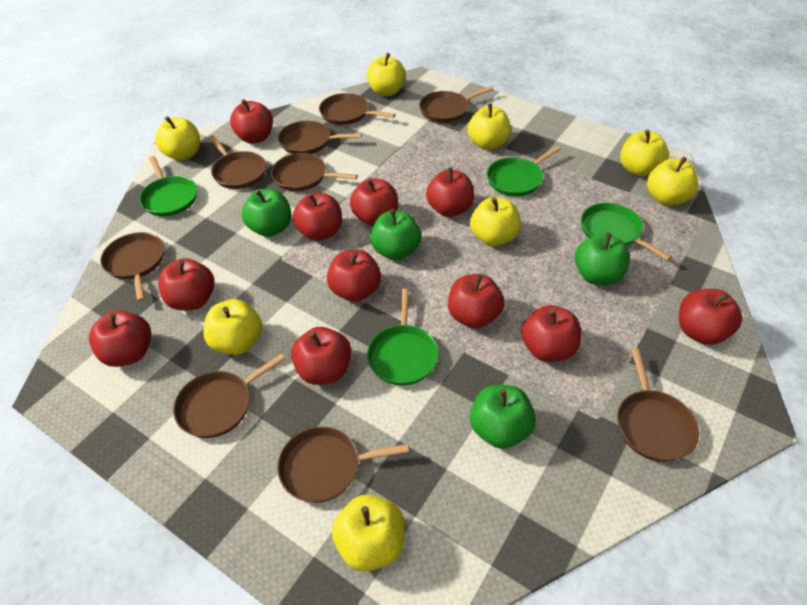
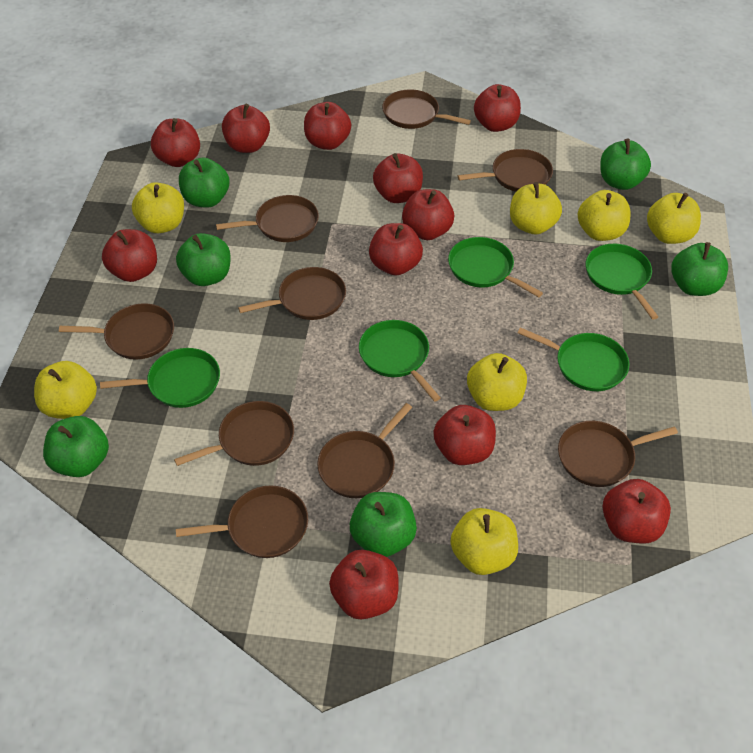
green apple: [242,189,292,237] [370,209,421,260] [470,385,536,449] [575,233,630,285] = 4 -> [43,416,109,477] [176,233,231,286] [179,158,230,207] [350,492,417,557] [600,138,651,190] [671,242,728,296] = 6
green pan: [139,156,197,216] [367,289,439,386] [487,146,561,196] [581,203,672,261] = 4 -> [100,348,220,408] [359,320,441,402] [448,237,543,297] [518,327,629,391] [586,244,658,320] = 5
yellow apple: [155,116,200,161] [203,299,262,355] [332,495,405,572] [367,53,406,96] [468,103,511,150] [470,197,521,246] [620,130,669,177] [647,157,698,206] = 8 -> [34,361,97,419] [132,182,184,233] [451,508,518,575] [467,353,527,411] [510,182,562,235] [578,190,631,241] [647,193,701,244] = 7

